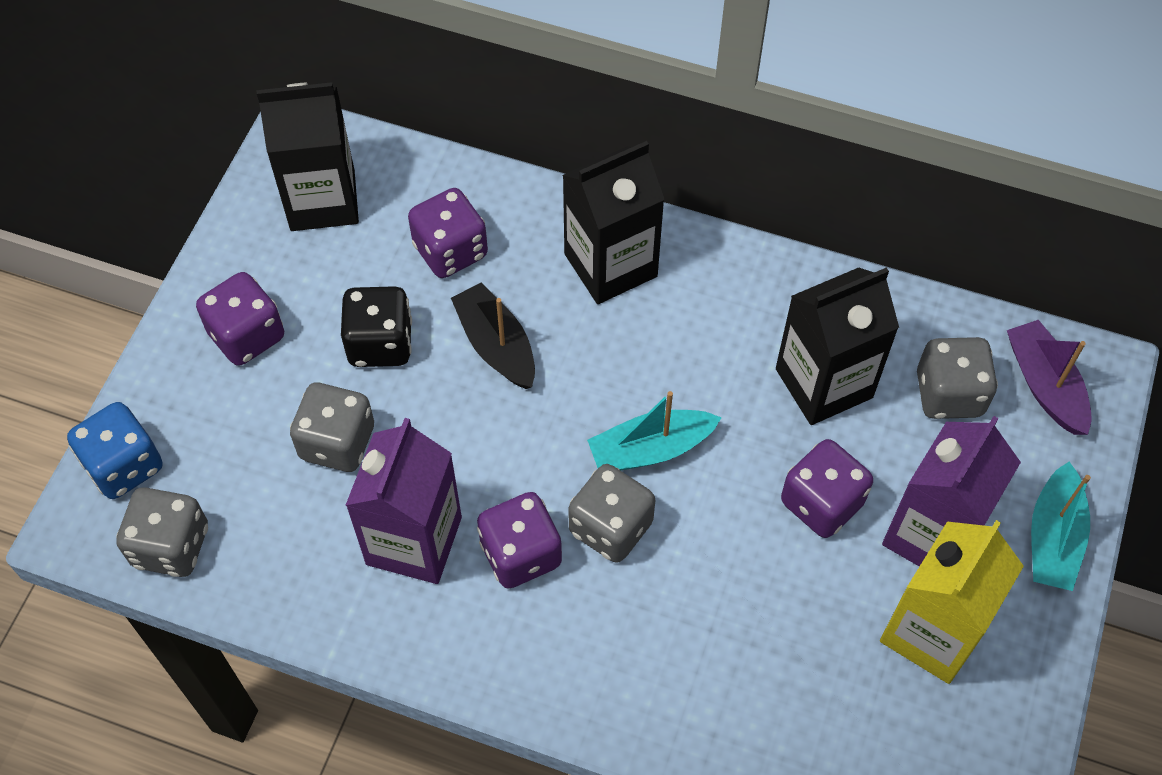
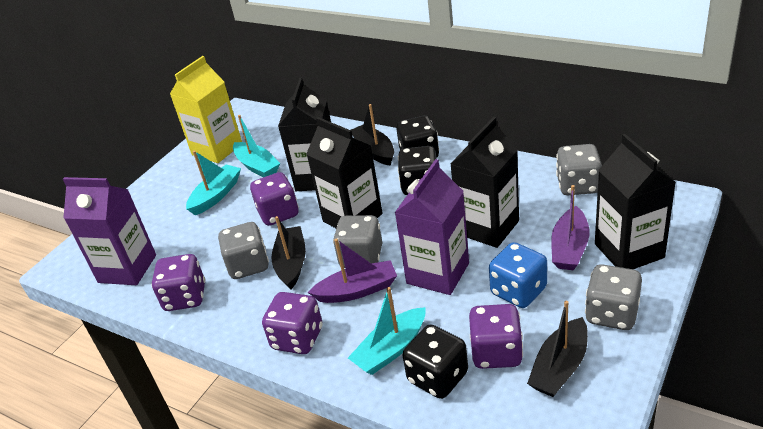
black boat: [451,282,535,389] = 1 -> [271,216,306,289] [351,104,394,166] [527,301,588,397] = 3
black carton: [257,82,359,231] [562,141,665,304] [776,267,899,425] = 3 -> [278,78,331,191] [306,117,383,228] [450,117,519,248] [595,134,676,269] = 4
black dice: [341,286,412,367] = 1 -> [396,116,439,158] [398,146,436,195] [403,324,468,399] = 3
purple boat: [1007,320,1092,435] = 1 -> [308,238,397,303] [551,185,589,270] = 2
turquoise boat: [587,391,722,470] [1031,462,1091,591] = 2 -> [186,151,241,215] [233,115,280,177] [348,287,426,375] = 3

